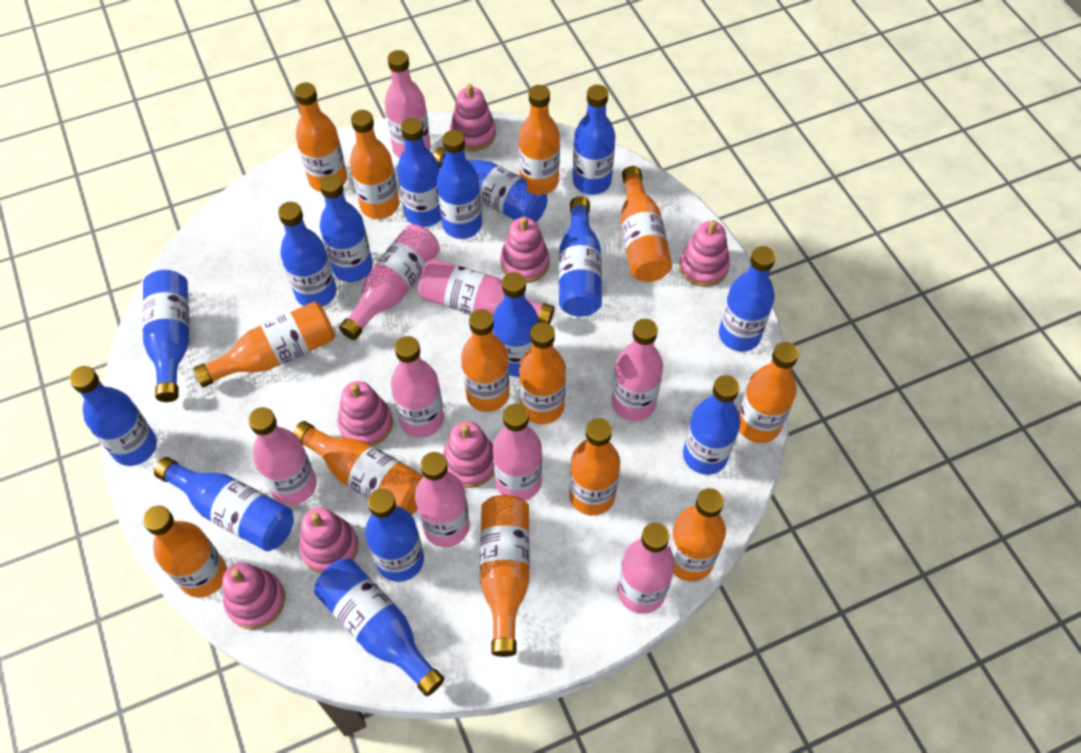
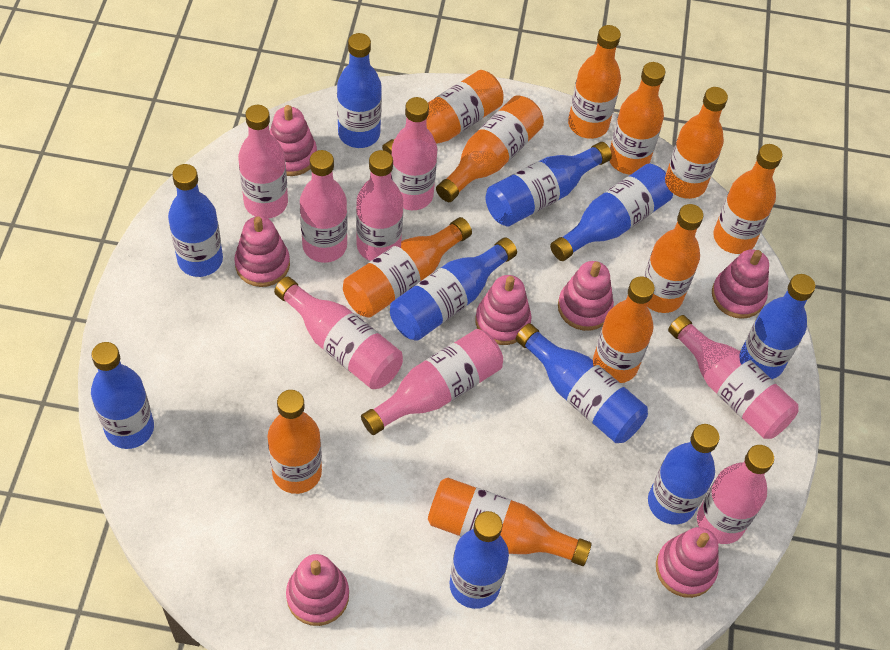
blue bottle: [70,366,157,466] [143,270,189,402] [154,457,294,551] [278,202,337,307] [314,559,444,696] [320,174,373,282] [365,489,424,582] [397,118,441,227] [433,147,548,222] [437,130,482,239] [493,272,538,377] [559,196,602,317] [573,85,615,195] [683,375,741,475] [719,246,776,352] = 15 -> [91,342,154,449] [168,164,223,277] [337,33,382,148] [390,237,517,341] [450,511,509,609] [486,142,612,226] [516,323,648,443] [550,164,673,261] [648,424,720,525] [741,274,815,379] = 10
orange bottle: [143,506,227,598] [193,301,335,387] [293,421,424,515] [294,83,347,192] [350,110,399,219] [461,309,510,412] [480,495,530,657] [519,85,560,193] [519,322,566,424] [569,418,620,516] [620,166,672,282] [668,488,726,581] [739,342,799,443] = 13 -> [268,390,322,494] [343,217,472,318] [382,70,504,154] [428,477,592,566] [436,96,544,202] [568,25,621,139] [593,276,655,383] [610,62,665,175] [644,204,703,313] [666,87,728,199] [713,144,782,254] = 11
pink bottle: [248,407,317,505] [339,224,440,340] [385,50,431,158] [391,336,444,438] [415,452,470,547] [418,259,554,324] [493,404,542,501] [612,319,663,421] [618,523,675,614] = 9 -> [238,105,288,218] [274,277,403,389] [300,150,348,263] [356,150,403,261] [361,329,503,435] [391,97,437,210] [668,315,798,439] [697,445,774,544] = 8

